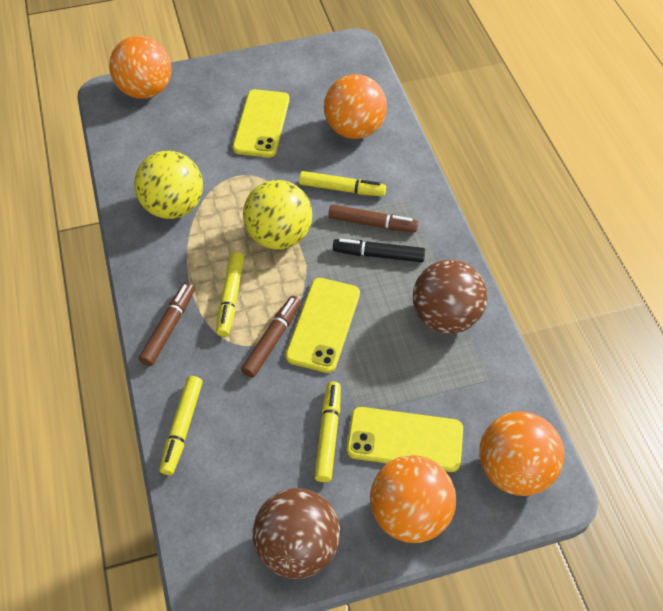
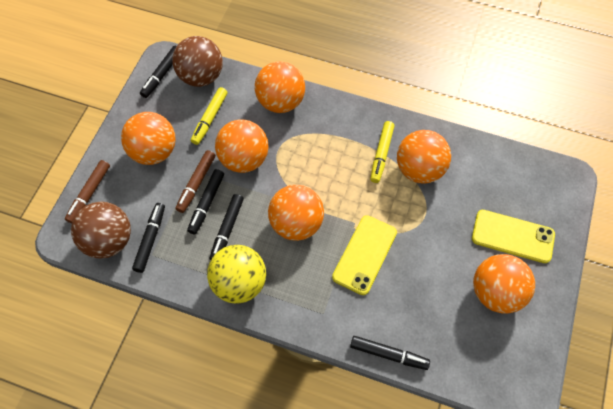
black marker: [333,239,425,262] = 1 -> [132,203,165,273] [140,46,176,98] [187,169,224,234] [210,194,244,260] [350,336,430,370] = 5
brown marker: [139,282,195,366] [241,296,301,378] [329,204,418,233] = 3 -> [65,160,110,223] [176,150,215,213] = 2
orange ball: [109,36,172,99] [324,74,387,139] [370,455,456,543] [479,412,564,496] = 4 -> [121,112,176,165] [215,120,269,173] [255,62,305,113] [268,185,324,241] [397,130,451,184] [473,254,535,314] = 6
yellow ball: [134,151,203,219] [243,180,313,250] = 2 -> [207,245,266,304] = 1
yellow marker: [159,376,202,475] [216,252,244,337] [299,171,386,196] [314,382,341,482] = 4 -> [191,87,227,145] [370,121,395,183] = 2
yellow phone: [233,89,290,157] [285,278,360,373] [347,407,463,472] = 3 -> [332,215,397,295] [472,210,555,263] = 2

